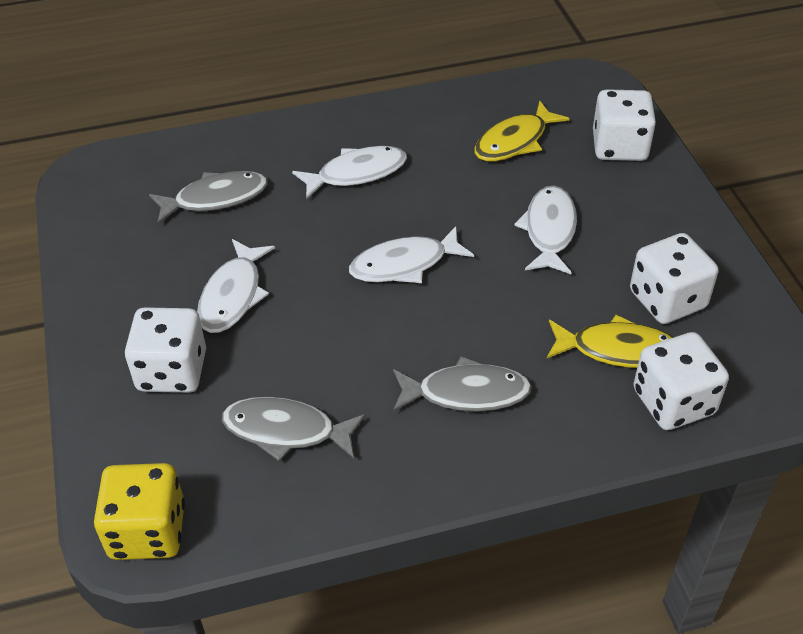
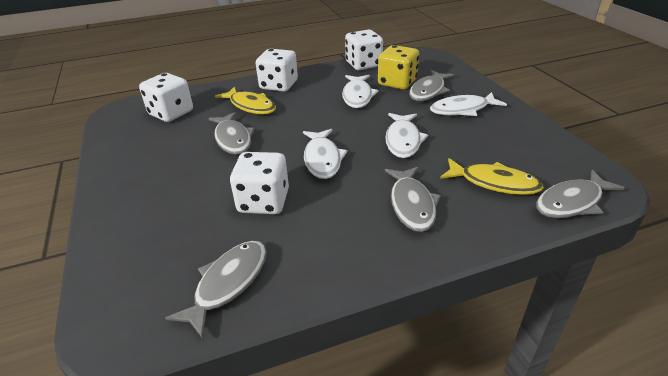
grey fish: [149,171,268,224] [222,397,365,461] [393,356,532,412] = 3 -> [165,241,267,339] [208,112,255,155] [385,167,441,232] [409,70,454,101] [536,170,625,218] = 5

